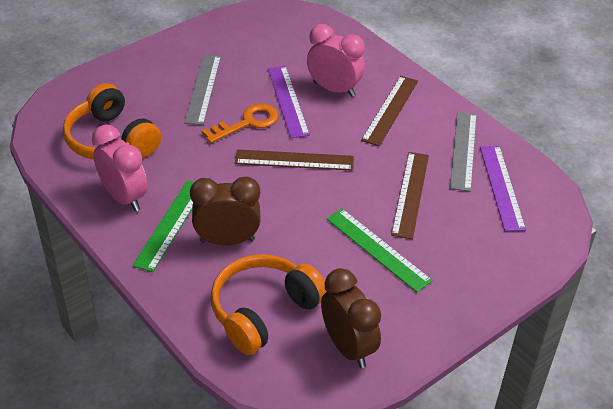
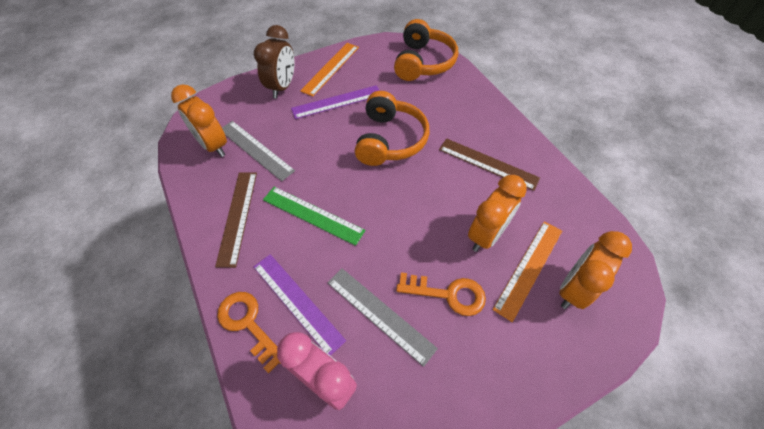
brown clock: [190,176,261,245] [321,268,381,368] = 2 -> [254,25,294,98] = 1
brown ruler: [235,149,354,171] [361,76,418,146] [391,152,429,239] = 3 -> [215,172,257,268] [439,138,540,191] = 2
green ruler: [132,180,194,272] [327,209,433,292] = 2 -> [263,187,366,246] = 1
orange clock: none = 0 -> [171,84,227,157] [468,175,527,252] [559,231,632,309] = 3
orange key: [202,104,279,143] = 1 -> [217,292,281,373] [396,272,486,316] = 2
orange ruler: none = 0 -> [300,43,359,97] [493,221,562,322] = 2
pink clock: [92,124,148,212] [307,24,365,97] = 2 -> [277,332,357,410] = 1

